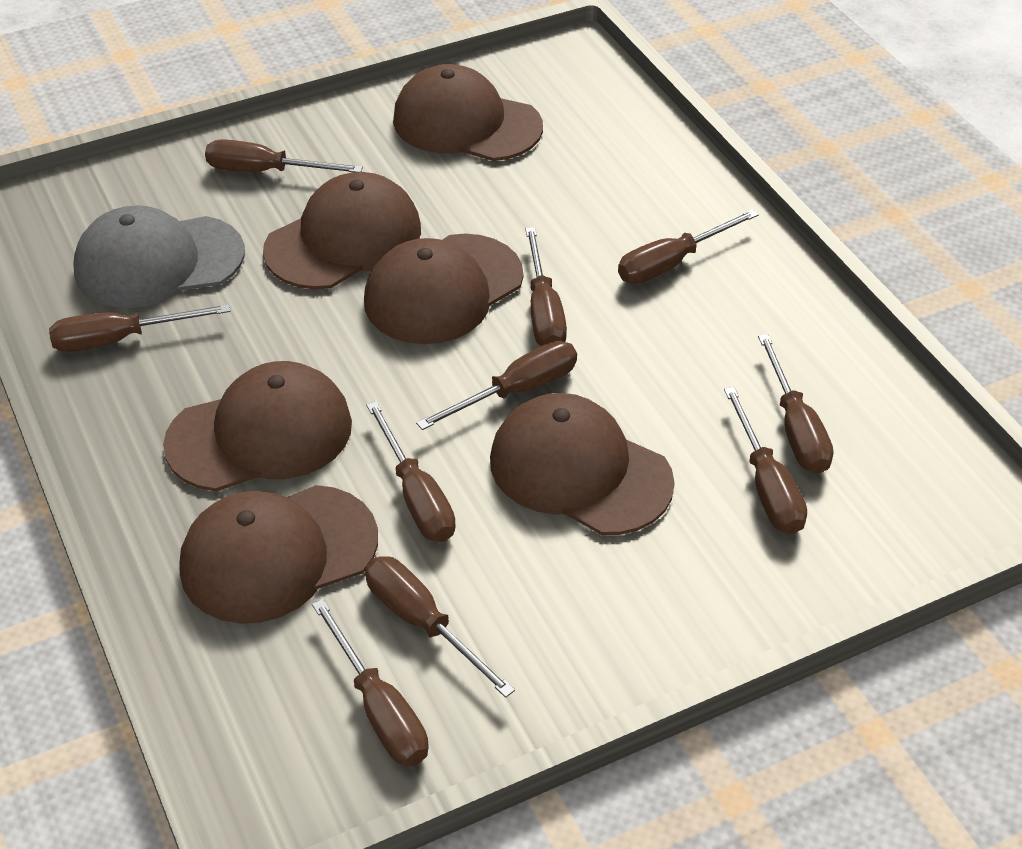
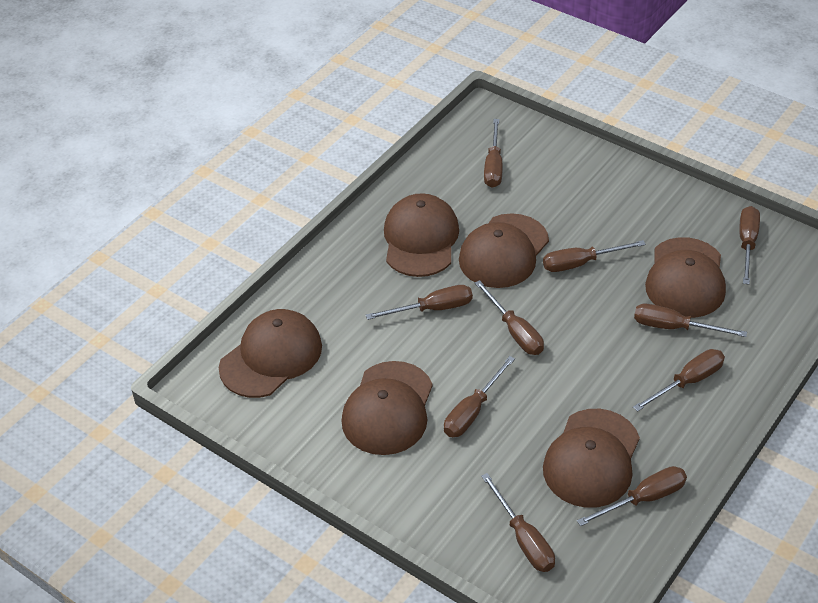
grey cap: [73,205,245,308] = 1 -> none = 0

